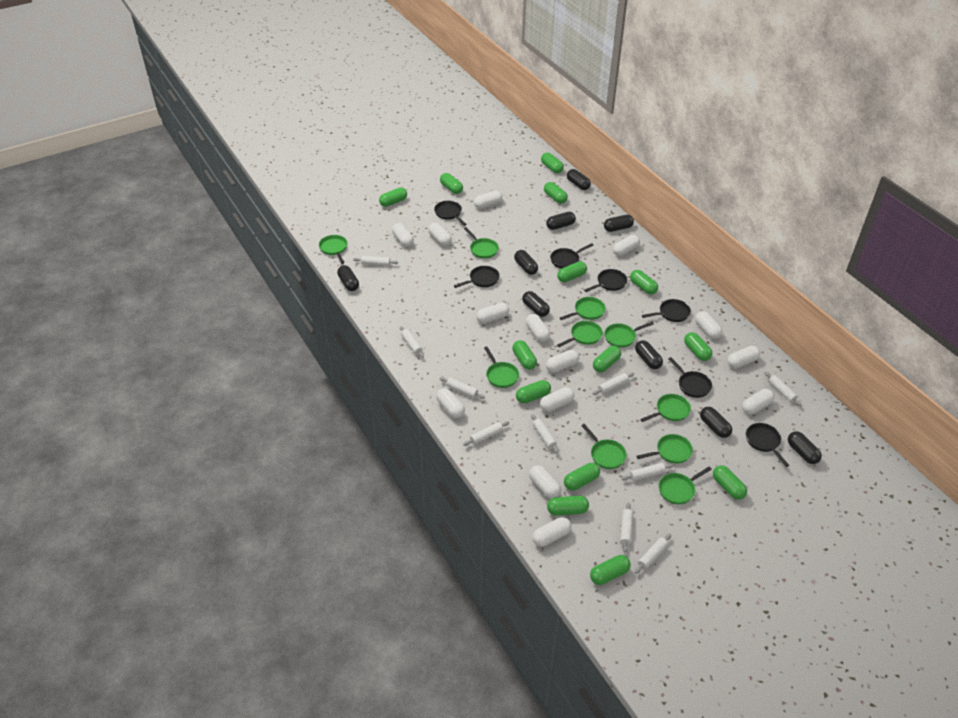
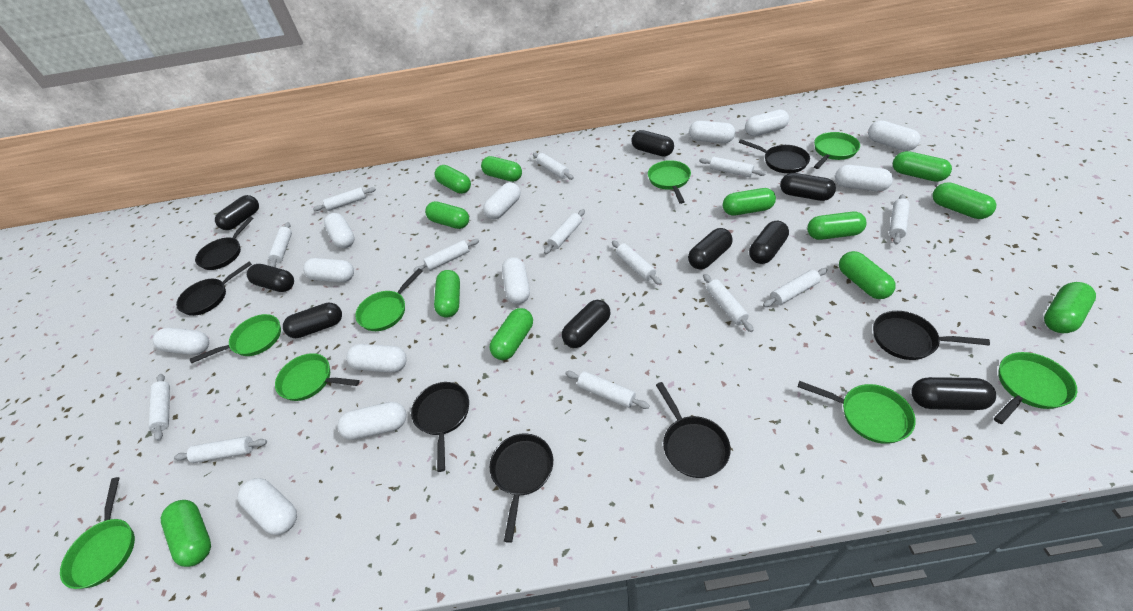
green capsule: [379,187,407,207] [440,173,463,194] [512,340,537,370] [516,380,551,403] [541,153,564,173] [544,182,568,204] [547,496,589,516] [557,261,587,282] [564,463,600,491] [590,555,631,585] [593,346,621,372] [630,270,658,295] [684,332,712,361] [713,465,747,500] = 14 -> [161,500,211,567] [425,201,469,229] [434,165,471,194] [434,270,460,318] [481,156,522,182] [490,308,533,360] [723,188,776,216] [807,212,866,240] [839,251,896,299] [893,151,952,182] [932,182,996,219] [1044,282,1096,333] = 12
green pan: [319,235,348,264] [464,227,499,259] [484,346,519,388] [557,321,603,347] [560,297,606,320] [581,424,627,469] [604,322,654,348] [636,434,693,464] [640,394,691,422] [659,466,712,504] = 10 -> [60,477,135,589] [190,314,281,363] [275,353,360,401] [355,268,422,331] [648,160,691,204] [798,381,916,444] [814,132,860,169] [994,352,1077,424] = 8
white capsule: [392,223,414,247] [428,222,452,246] [436,388,465,418] [474,191,502,209] [476,303,509,324] [526,314,550,342] [529,465,561,499] [532,517,571,547] [540,387,574,412] [546,350,579,373] [613,235,640,256] [695,311,723,339] [727,346,760,368] [742,389,774,414] = 14 -> [153,328,209,355] [238,478,297,535] [303,258,354,283] [324,213,355,248] [338,402,406,440] [347,344,407,373] [483,182,521,219] [502,257,530,304] [689,121,735,143] [745,110,789,136] [835,165,893,191] [868,120,920,151] = 12
white rolling pin: [353,256,398,266] [400,326,424,358] [440,377,485,399] [463,421,509,446] [531,414,559,454] [593,373,634,395] [620,502,633,553] [622,463,673,481] [635,534,671,574] [765,372,802,406] = 10 -> [148,374,170,441] [174,436,267,463] [268,222,292,267] [313,187,376,211] [413,239,479,272] [533,153,574,180] [544,209,585,254] [565,371,650,409] [612,240,662,285] [699,157,766,177] [703,274,754,332] [763,268,828,307] [889,194,910,245] = 13

